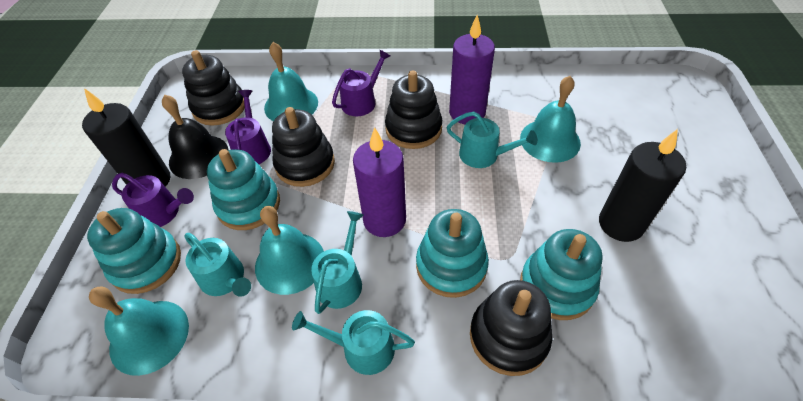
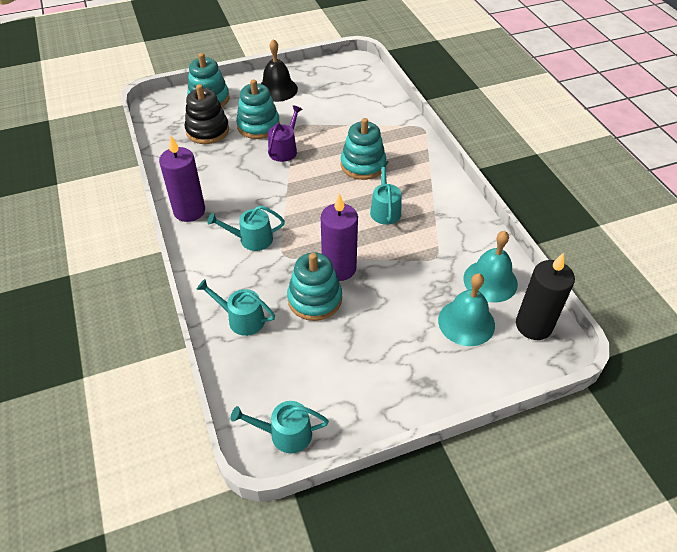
black candle: [82,88,170,187] [599,129,686,242] = 2 -> [516,252,575,340] = 1
black stacking toy: [182,50,245,126] [272,107,335,187] [385,71,442,149] [470,280,553,376] = 4 -> [185,84,229,144] = 1
purple watering can: [112,172,194,227] [225,90,271,164] [332,50,390,116] = 3 -> [268,105,302,162] = 1
turquoise bell: [89,287,189,376] [255,206,324,295] [264,42,318,121] [520,76,581,163] = 4 -> [438,273,495,346] [463,231,518,303] = 2

